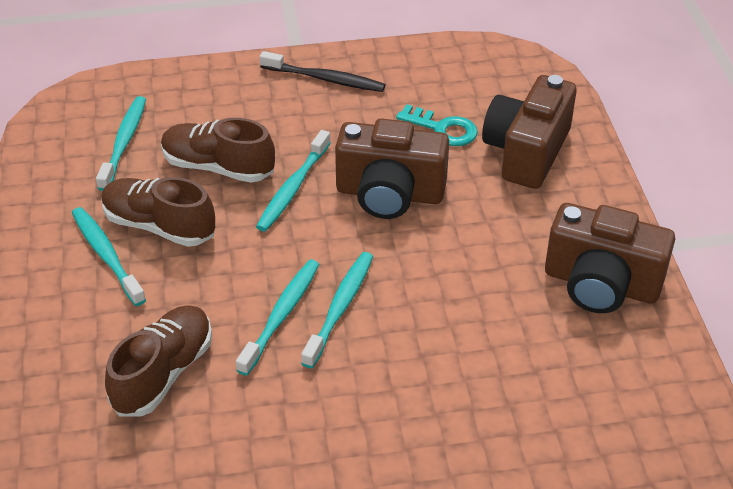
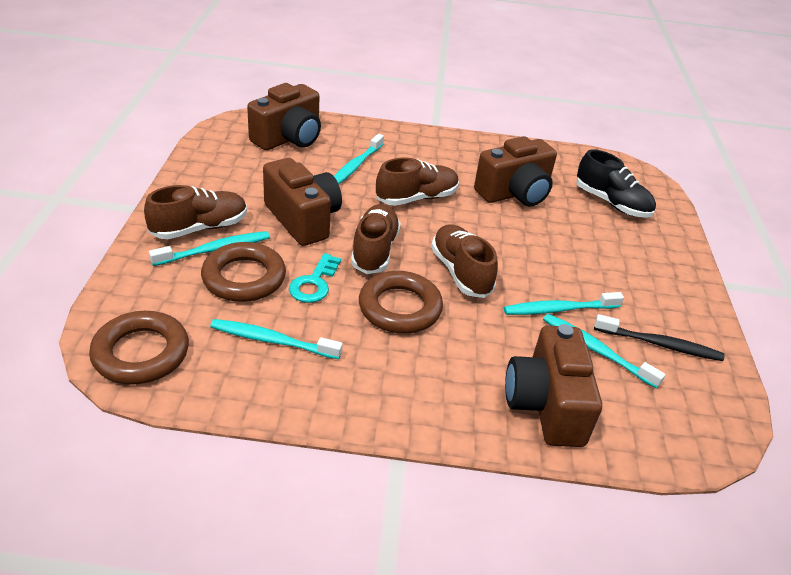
black shoe: none = 0 -> [576,149,656,218] = 1
brown camera: [335,118,449,219] [482,75,577,189] [545,203,675,313] = 3 -> [247,83,321,150] [263,158,342,246] [474,136,557,207] [505,324,602,447] = 4
brown ring: none = 0 -> [89,311,189,384] [201,242,286,302] [359,271,443,334] = 3
brown shoe: [101,177,215,247] [105,305,212,417] [161,118,275,183] = 3 -> [144,185,247,239] [351,204,401,274] [376,158,459,206] [431,224,498,298] = 4

